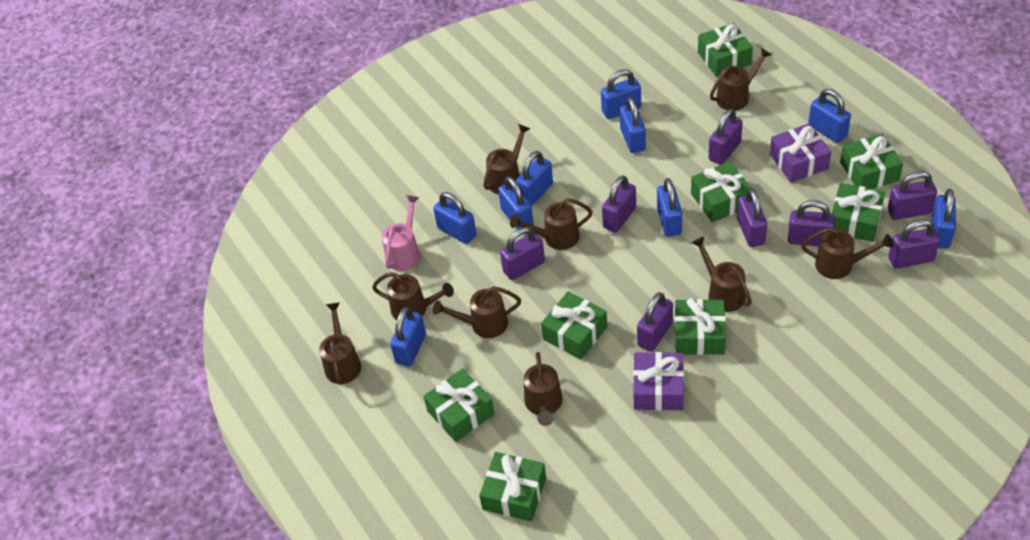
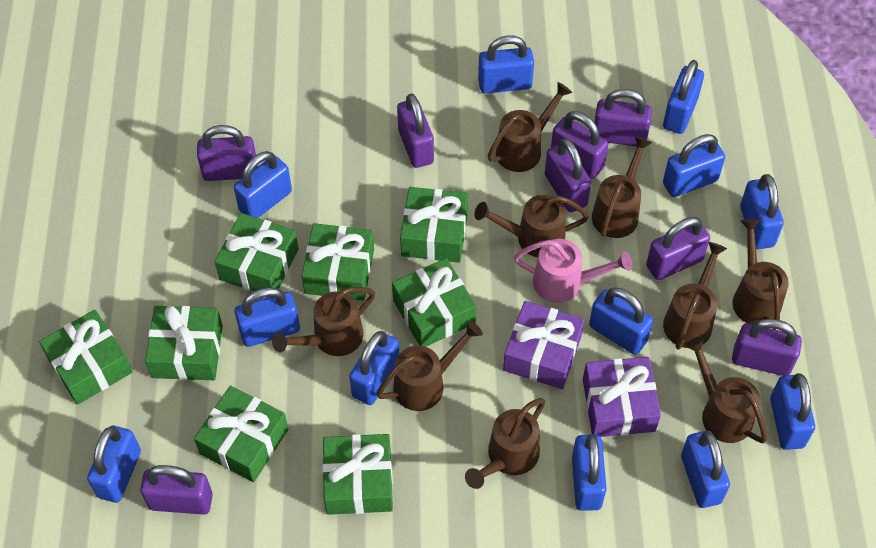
blue padlock: [390,307,426,366] [433,192,477,244] [498,176,533,229] [516,151,553,206] [601,69,641,119] [620,97,646,153] [657,178,682,237] [808,89,851,143] [931,189,956,249] = 9 -> [87,426,141,503] [234,151,292,218] [235,287,300,347] [349,331,400,405] [478,35,534,94] [572,434,607,511] [589,287,653,355] [663,60,704,134] [663,134,725,197] [681,431,730,508] [740,174,784,249] [770,373,815,450] = 12

